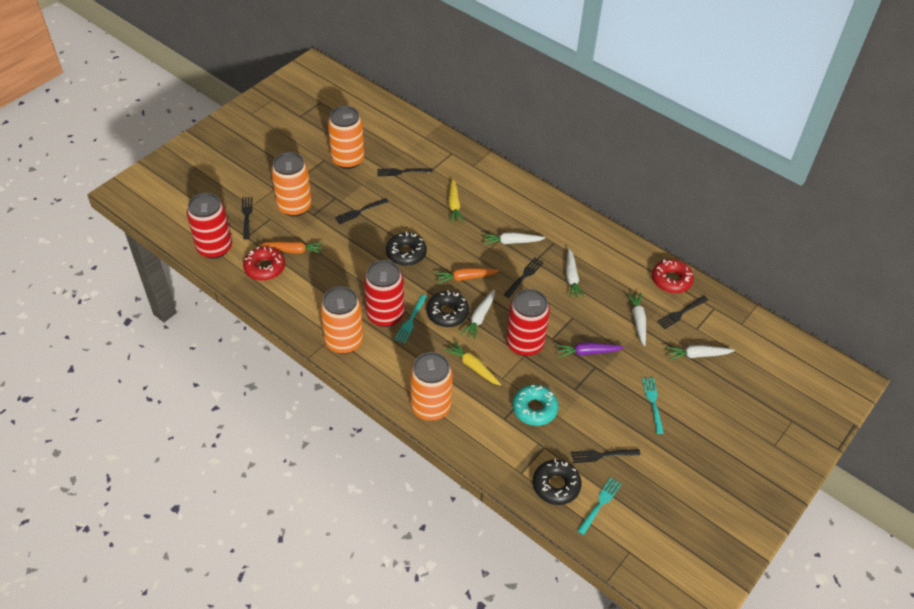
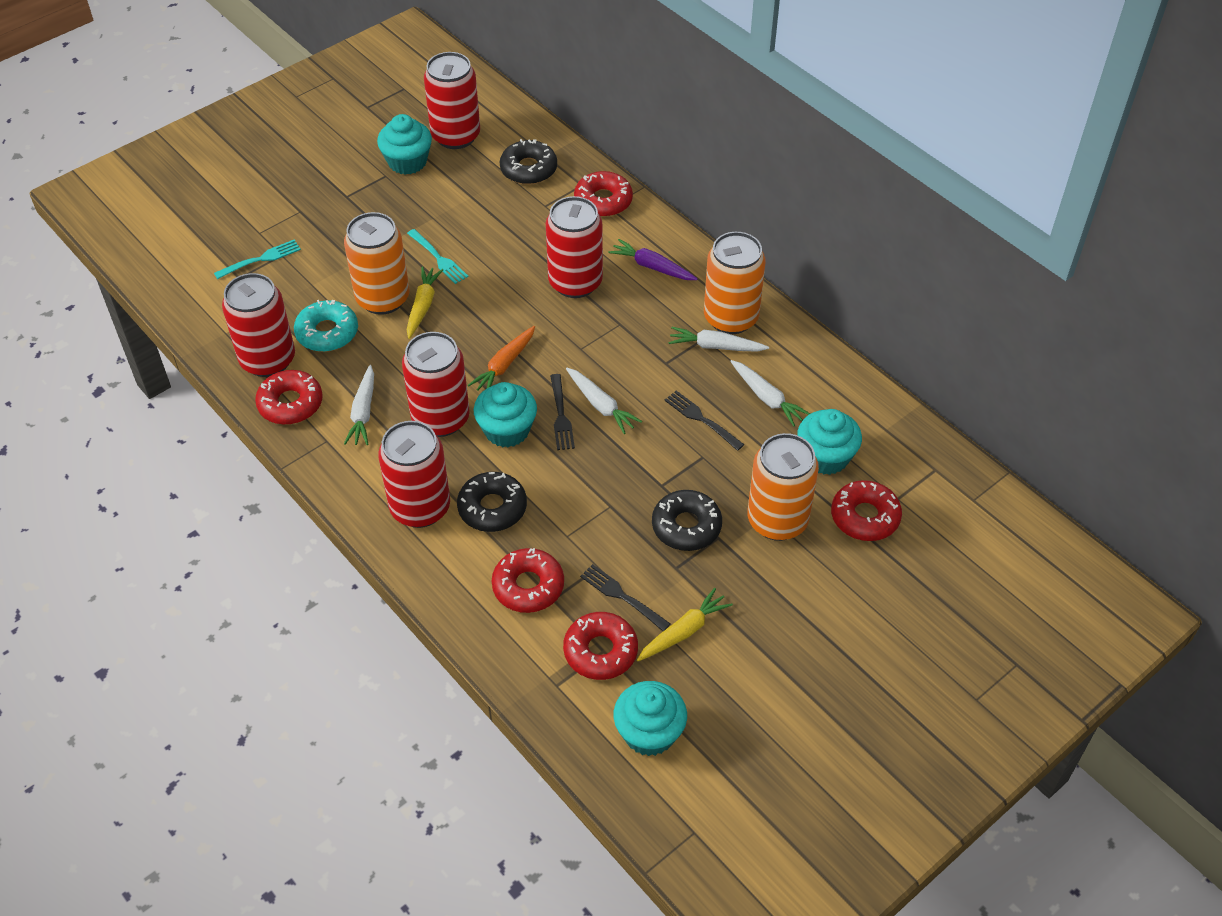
black fork: [242,197,252,239] [335,198,389,224] [377,168,432,176] [504,258,544,298] [571,449,641,463] [657,296,708,329] = 6 -> [550,374,575,450] [580,564,670,631] [664,391,744,451] = 3
orange can: [271,152,312,217] [320,286,363,354] [328,106,364,169] [410,352,453,421] = 4 -> [344,212,409,315] [704,232,765,334] [747,433,819,541] = 3
orange carrot: [259,242,324,254] [435,268,500,284] = 2 -> [468,326,535,391] = 1
red can: [187,193,232,259] [364,260,404,327] [506,289,550,356] = 3 -> [222,273,295,377] [378,421,450,528] [402,332,470,437] [424,52,480,149] [546,196,603,298] = 5
red donut: [243,247,285,281] [652,259,694,293] = 2 -> [255,370,323,425] [492,548,564,613] [563,612,638,680] [574,171,633,217] [831,480,902,541] = 5
turquoise cupcake: none = 0 -> [377,114,432,175] [474,382,537,448] [614,681,687,756] [797,409,862,475] = 4
turquoise fork: [395,294,427,343] [577,478,621,535] [642,378,664,434] = 3 -> [214,240,301,279] [407,229,468,284] = 2
white carrot: [461,289,495,340] [482,232,546,245] [566,248,584,298] [626,293,646,346] [666,345,735,360] = 5 -> [344,365,374,445] [566,368,642,434] [669,327,769,352] [730,360,810,427] = 4

